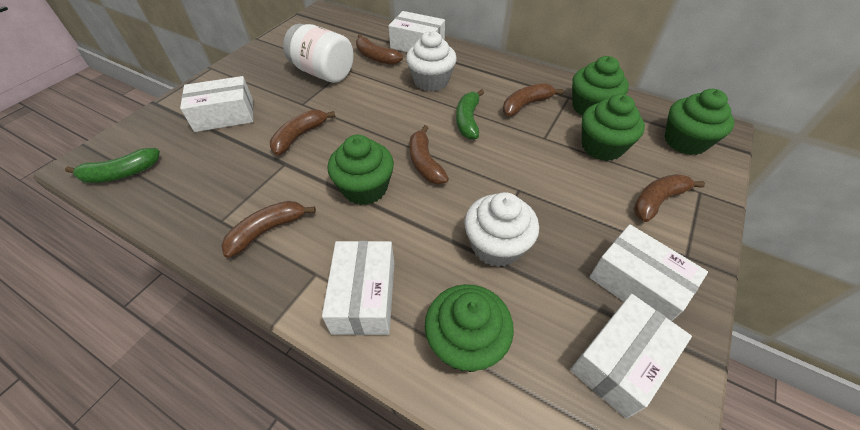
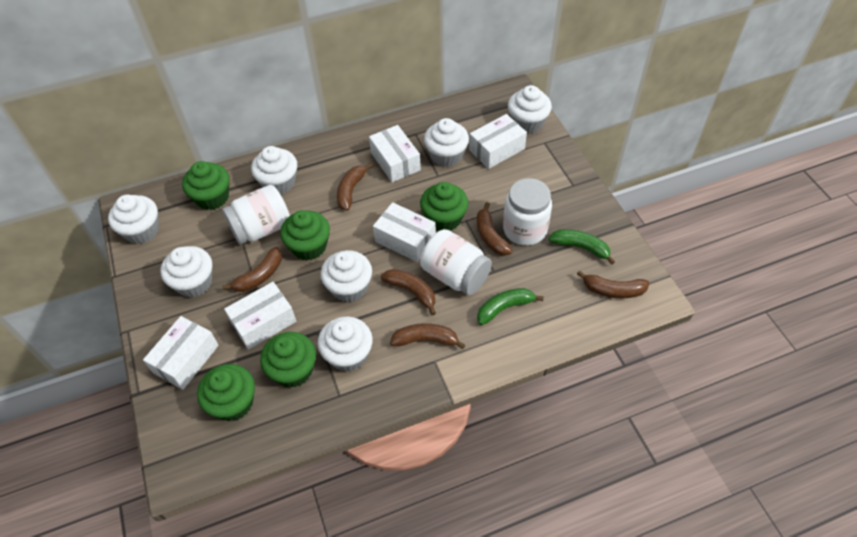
white cupcake: [406,31,457,91] [465,192,539,267] = 2 -> [108,194,159,244] [161,246,213,297] [251,146,297,194] [318,316,373,372] [321,250,372,302] [424,118,469,167] [508,85,552,133] = 7
white jar: [283,24,354,83] = 1 -> [222,185,290,245] [420,229,492,295] [503,178,552,245] = 3

